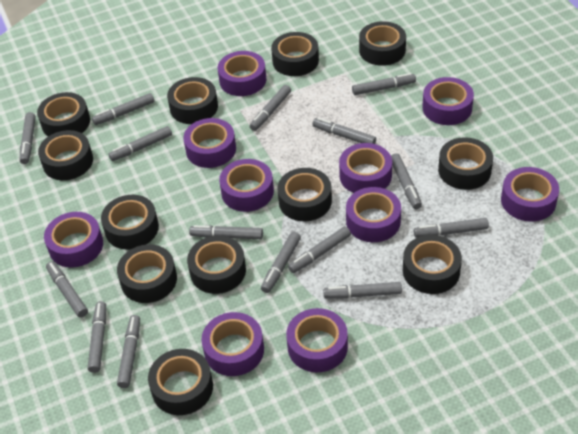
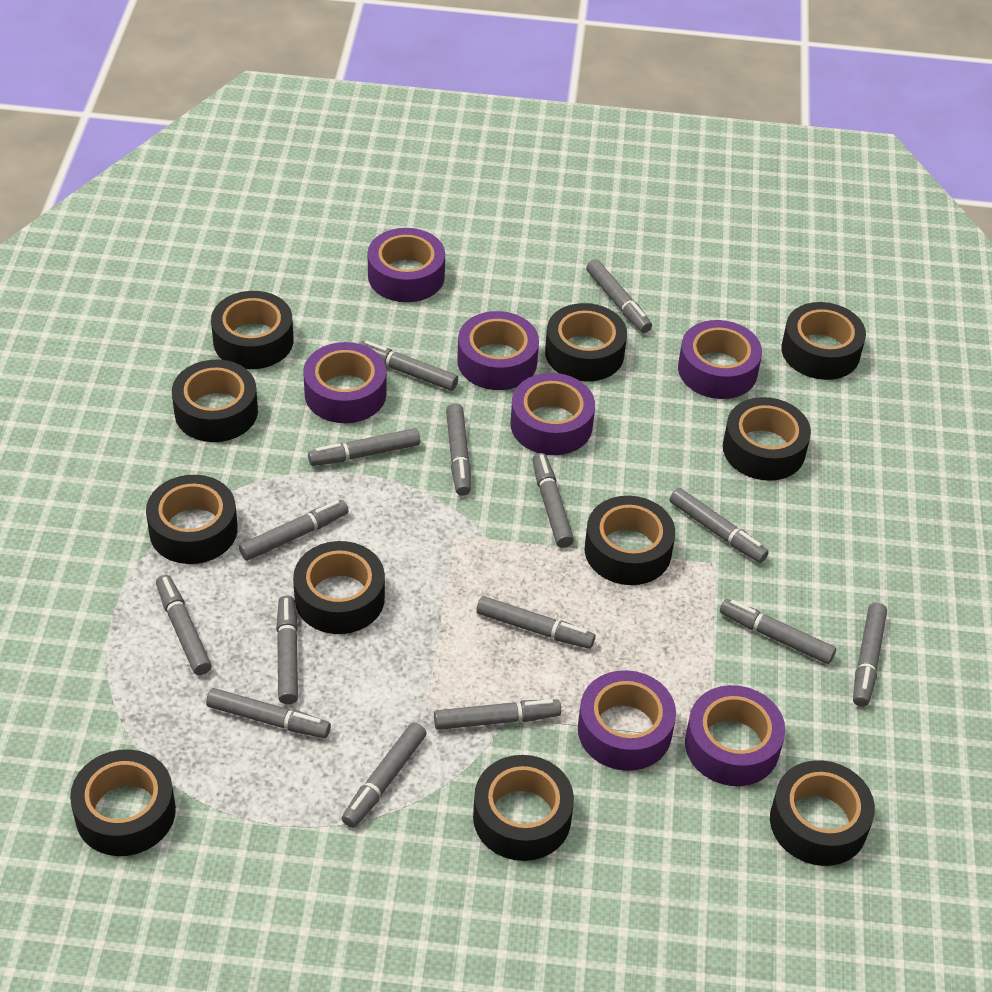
black tape: [37,92,90,136] [38,130,93,180] [101,195,159,250] [117,244,177,303] [148,349,213,415] [167,77,218,124] [187,236,246,294] [271,32,319,76] [277,168,332,221] [359,21,406,66] [403,235,462,294] [438,137,493,190] = 12 -> [70,749,176,856] [146,475,238,564] [172,360,258,442] [211,291,293,369] [293,541,385,634] [473,755,574,861] [545,303,627,382] [585,496,675,585] [723,397,811,481] [770,760,875,866] [781,302,866,380] = 11
purple tape: [44,212,103,268] [183,118,236,168] [201,312,264,376] [218,51,266,96] [219,159,274,212] [286,308,348,372] [339,143,392,193] [346,187,401,242] [422,77,474,125] [501,167,559,222] = 10 -> [303,342,386,423] [368,228,445,302] [457,311,539,390] [510,373,595,455] [578,670,676,771] [678,320,762,399] [685,685,785,786] = 7

